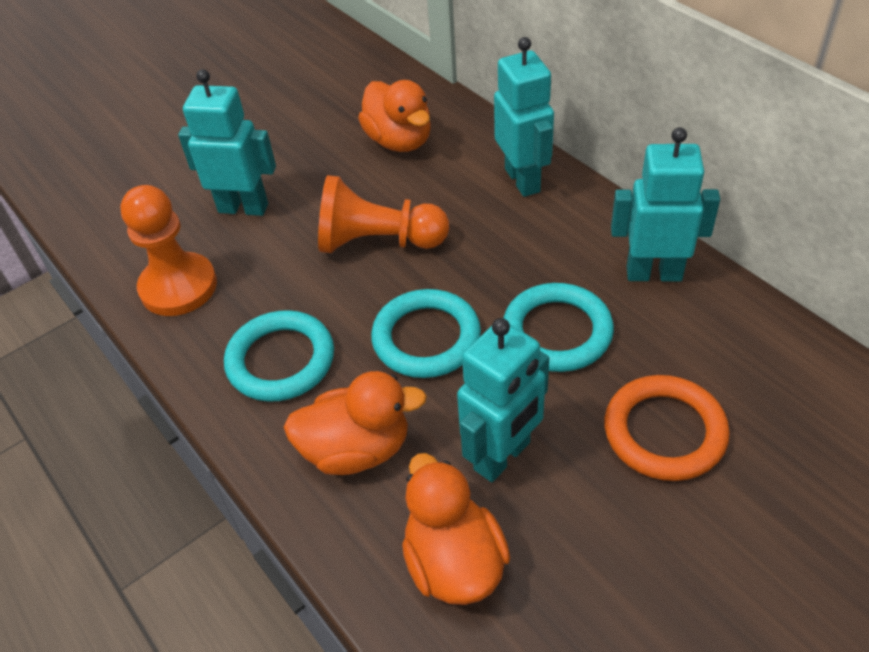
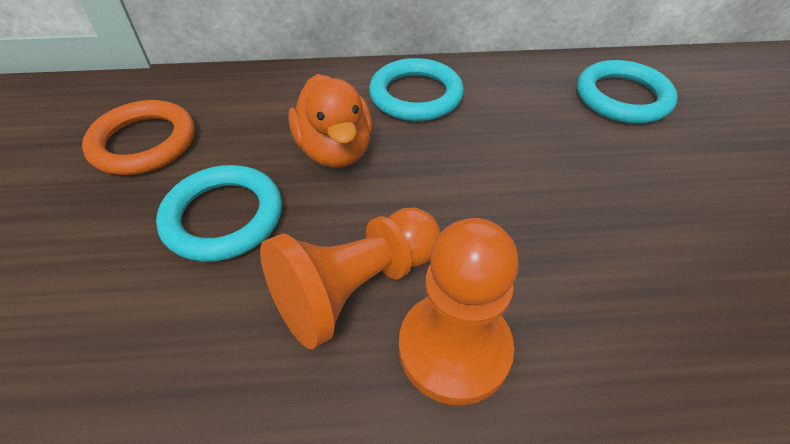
orange duck: [284,371,427,475] [358,80,431,152] [402,453,511,605] = 3 -> [288,74,373,168] = 1
turquoise robot: [178,69,276,216] [457,318,549,482] [494,37,554,197] [611,127,720,282] = 4 -> none = 0

